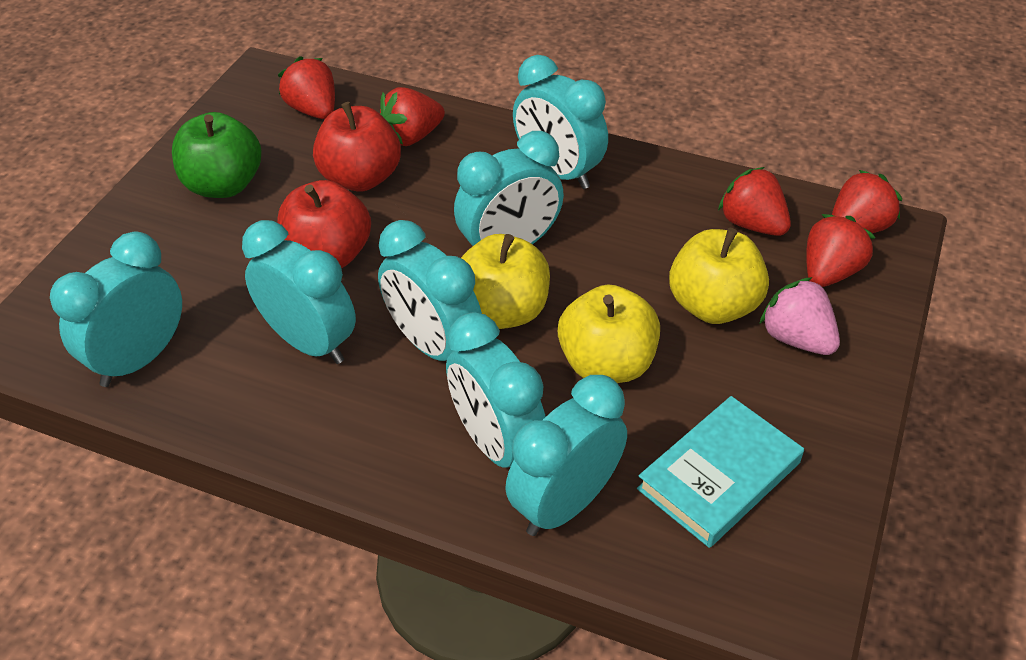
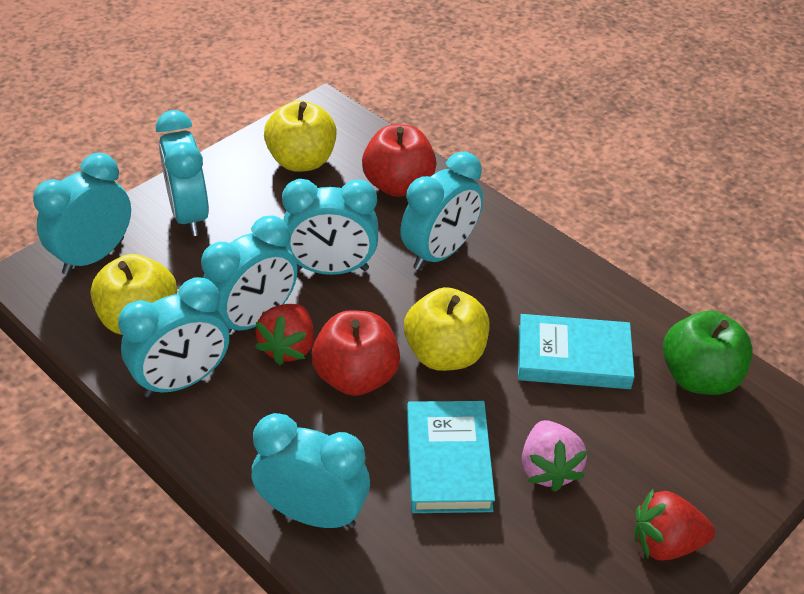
red strawberry: [278,56,335,119] [379,87,445,146] [718,167,791,236] [806,214,876,287] [832,170,902,233] = 5 -> [255,304,314,366] [634,489,715,561] = 2
turquoise book: [637,396,804,548] = 1 -> [407,401,495,513] [518,314,635,389] = 2

